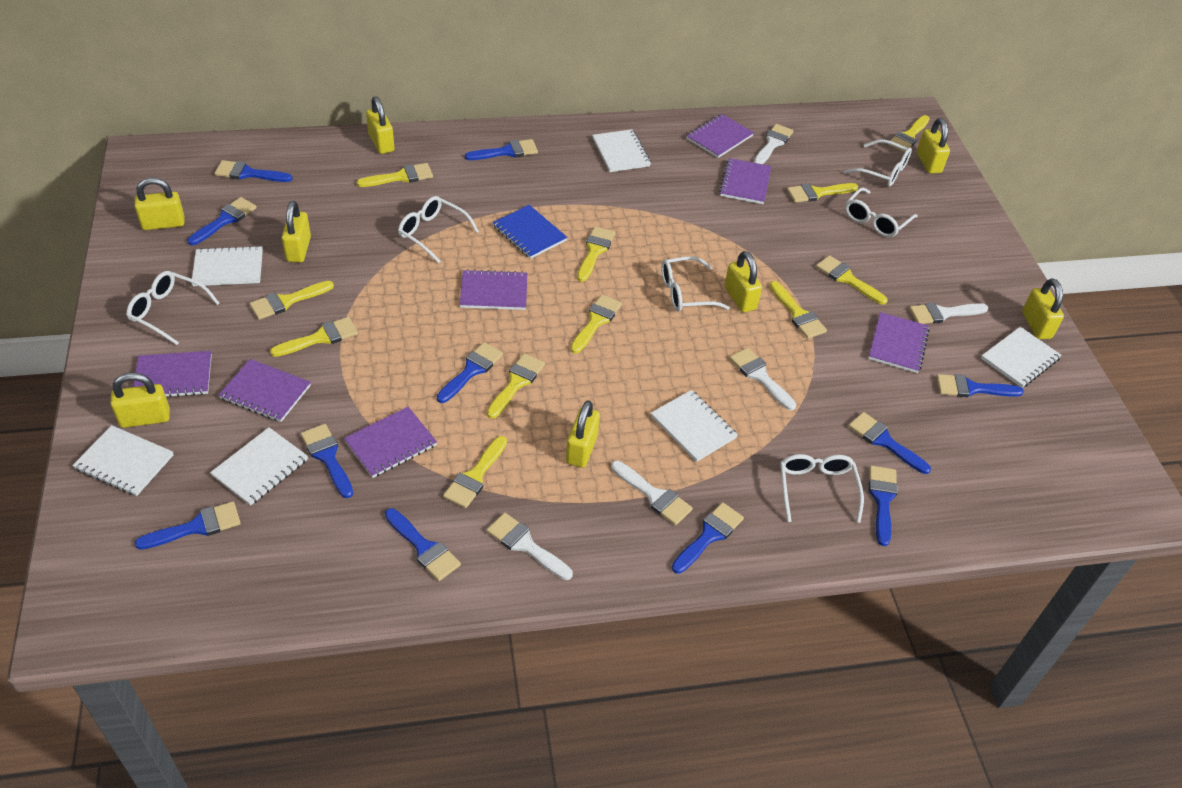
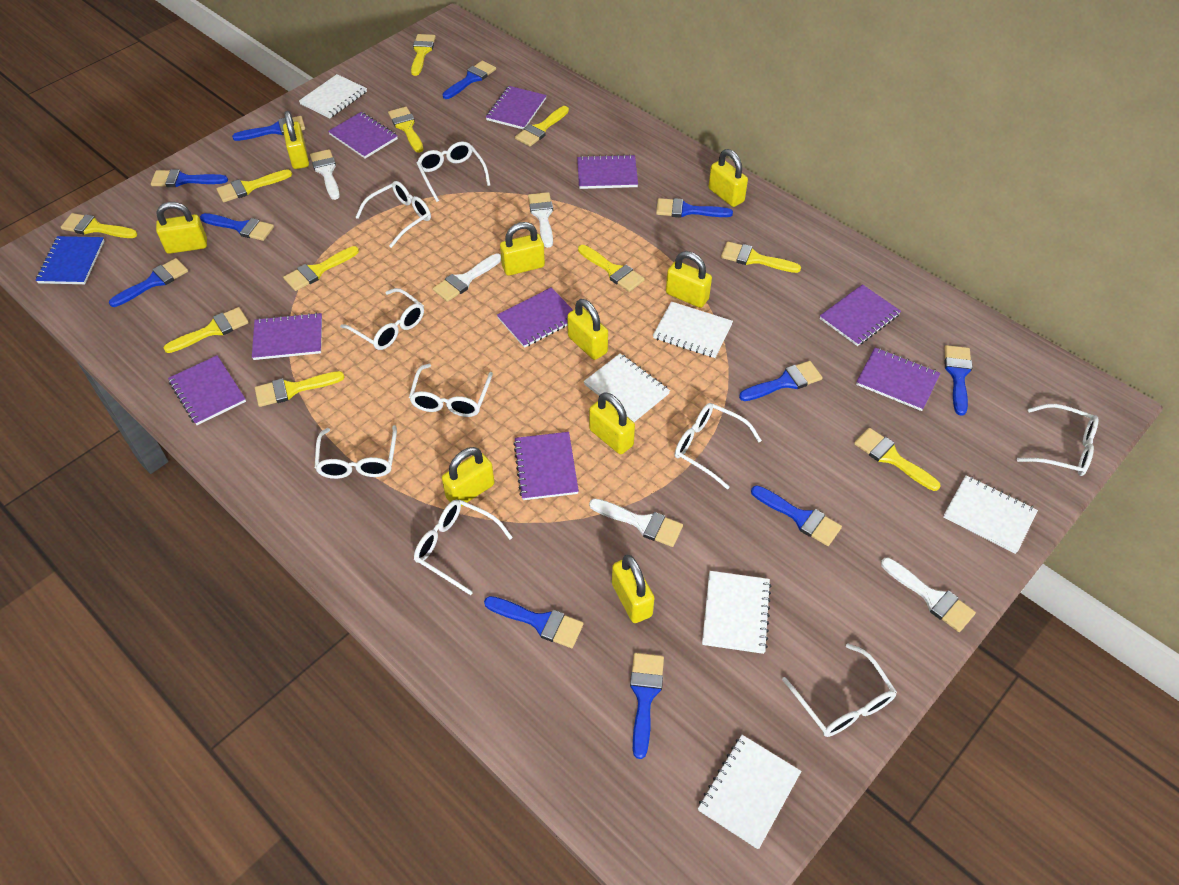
purple notebook: [133,351,212,397] [218,359,311,422] [344,407,437,478] [459,269,527,310] [686,114,754,158] [719,158,771,204] [868,312,930,373] = 7 -> [168,355,246,425] [252,313,322,360] [328,112,398,159] [486,86,547,130] [497,287,573,348] [513,432,579,500] [577,154,638,189] [820,284,901,346] [856,347,940,411] = 9
white glasses: [126,271,220,345] [398,196,479,263] [661,256,730,312] [780,454,864,523] [844,139,912,187] [845,187,918,237] = 6 -> [314,425,397,479] [340,288,424,350] [355,181,431,248] [409,364,493,417] [414,500,513,595] [417,142,490,202] [675,403,762,489] [782,643,897,737] [1017,404,1099,476] = 9
yellow padlock: [110,373,170,428] [134,177,184,230] [281,201,311,262] [366,96,394,154] [566,400,600,468] [724,251,762,313] [917,118,950,174] [1022,279,1064,339] = 8 -> [156,202,207,254] [283,111,309,169] [442,447,494,506] [500,222,545,276] [567,299,608,360] [589,392,635,454] [612,555,655,623] [666,251,712,308] [709,149,748,207] = 9

